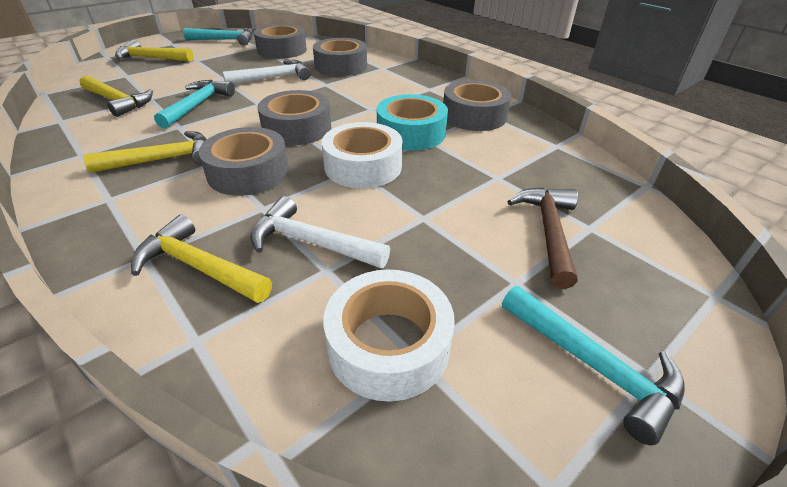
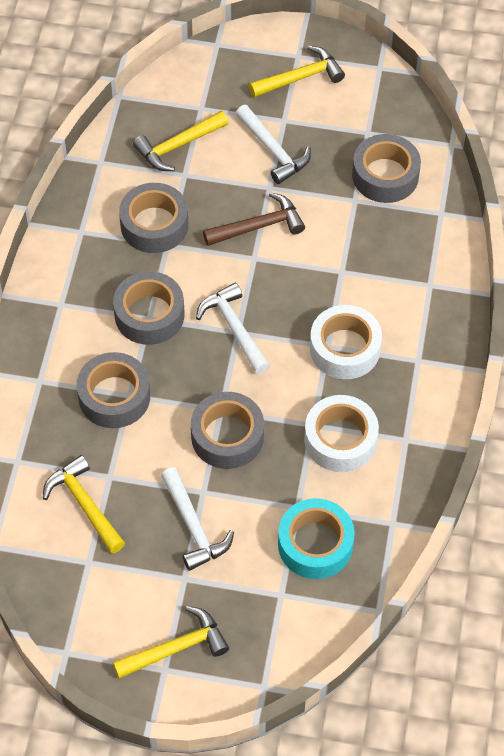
turquoise hammer: [154,80,235,129] [183,28,253,46] [502,286,685,445] = 3 -> none = 0
white hammer: [223,60,311,85] [250,196,390,268] = 2 -> [161,467,234,571] [196,283,270,374] [235,105,311,184] = 3

